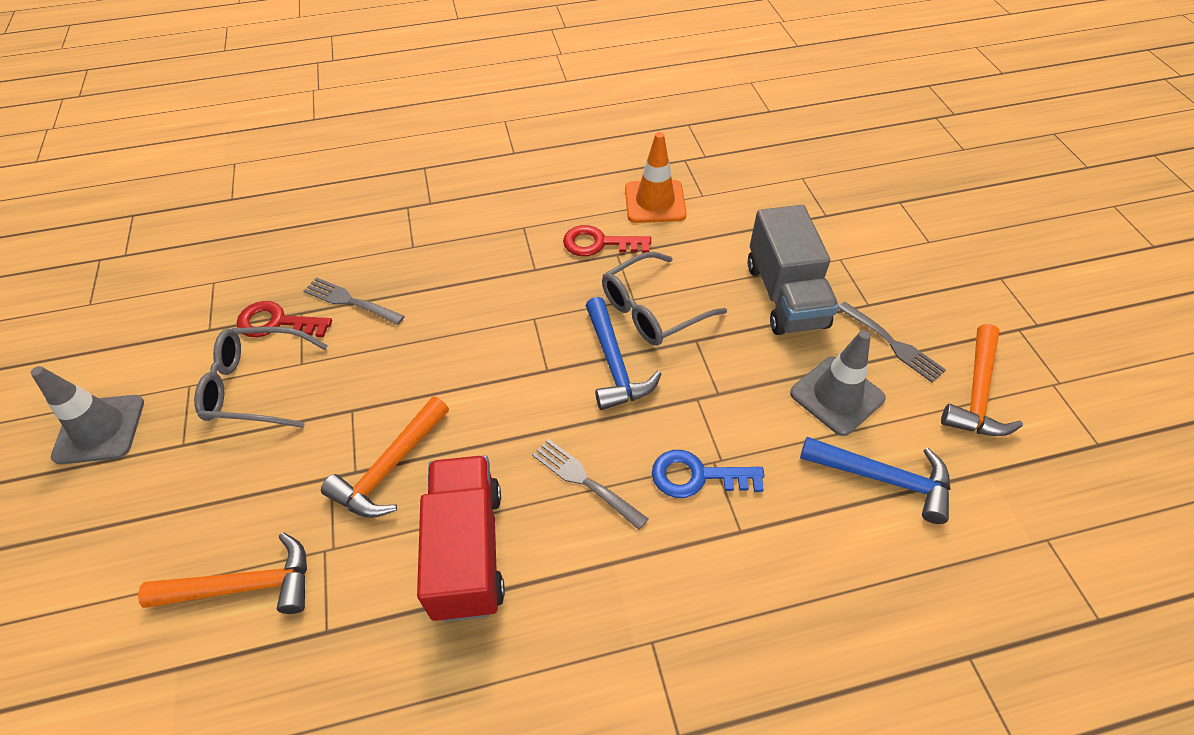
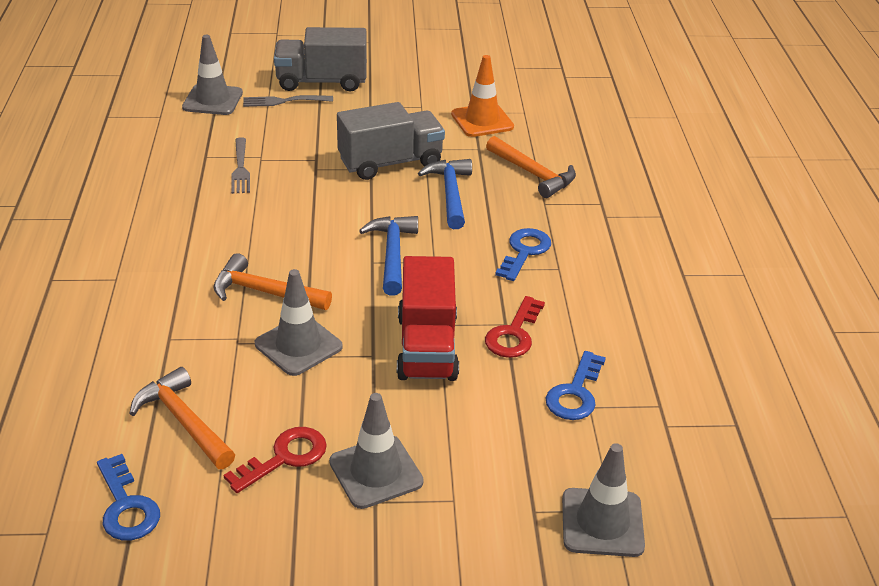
blue key: [652,450,765,498] = 1 -> [97,454,160,540] [495,228,551,281] [546,351,606,420] = 3
grey fork: [303,277,405,325] [532,439,648,530] [838,302,946,383] = 3 -> [231,138,250,194] [243,95,333,107] = 2
grey glasses: [194,327,328,428] [602,252,727,346] = 2 -> none = 0
grey traffic cone: [30,366,144,464] [790,330,886,436] = 2 -> [182,35,243,115] [255,269,343,376] [329,393,424,509] [562,443,645,557] = 4
grey truck: [747,205,839,335] = 1 -> [274,27,367,91] [337,102,445,180] = 2

